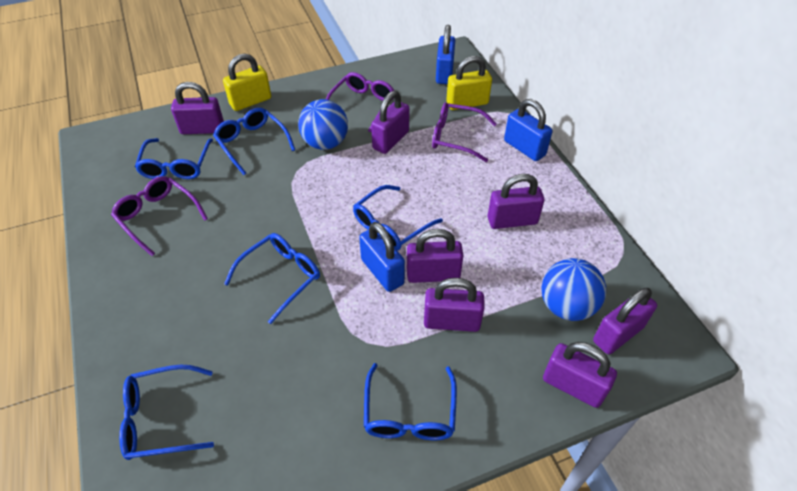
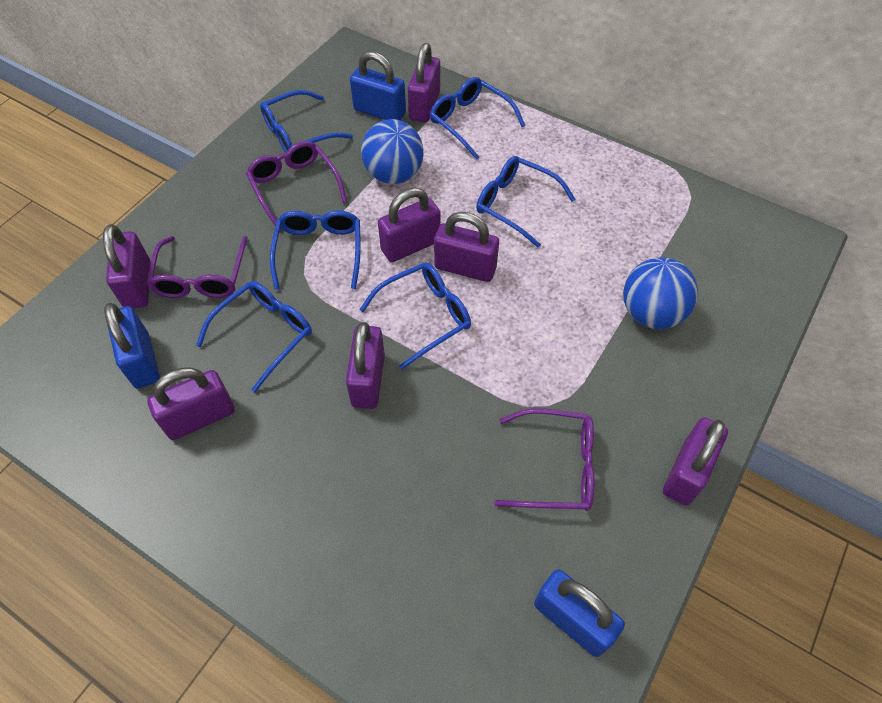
yellow padlock: [223,54,271,111] [446,56,492,110] = 2 -> none = 0

